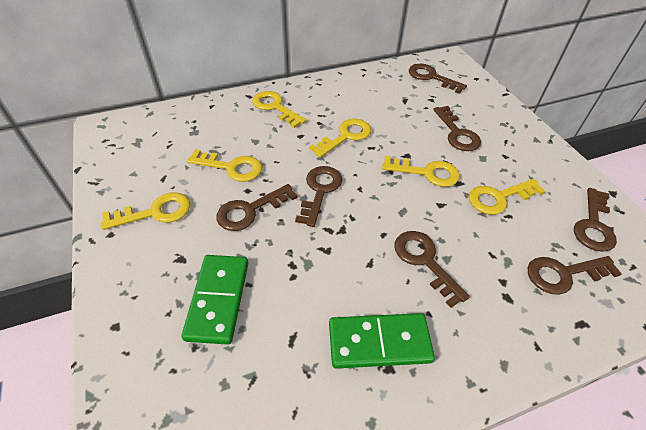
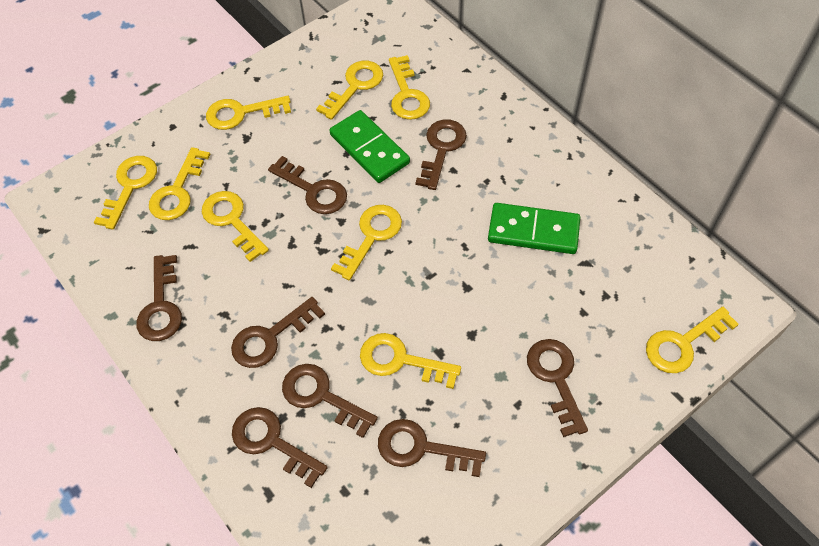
brown key: [216,184,297,231] [295,166,342,227] [395,231,470,308] [409,64,467,93] [433,106,481,151] [527,256,622,295] [574,188,617,252] = 7 -> [136,255,182,341] [231,297,325,368] [232,407,328,488] [268,156,347,214] [282,364,378,438] [378,419,486,477] [416,119,467,190] [527,339,588,437] = 8
yellow key: [101,192,190,230] [187,149,262,182] [252,91,306,128] [309,119,371,158] [382,156,460,187] [469,179,546,215] = 6 -> [94,156,157,230] [149,147,211,220] [202,191,269,262] [206,96,291,130] [316,61,383,120] [331,205,402,280] [360,333,461,389] [389,55,430,120] [646,307,739,373] = 9

